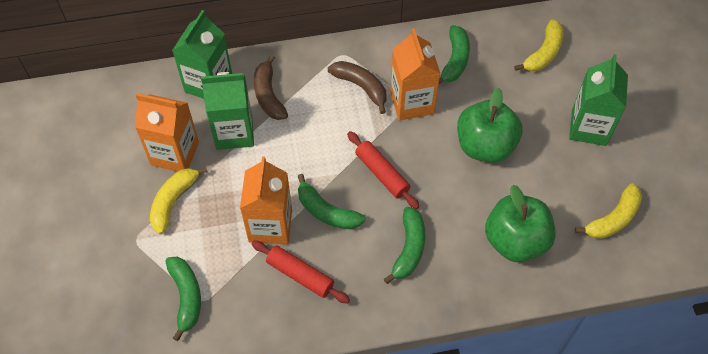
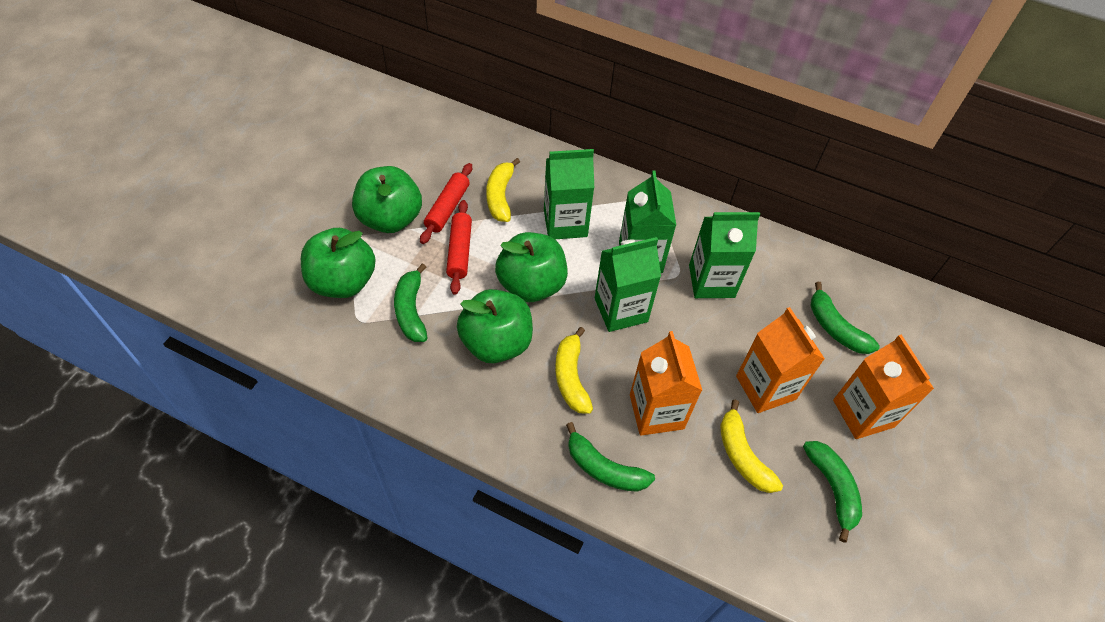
brown banana: [254,55,288,120] [328,61,387,114] = 2 -> none = 0
green apple: [457,88,523,163] [485,185,556,262] = 2 -> [301,228,376,298] [352,166,422,233] [457,289,533,363] [495,232,568,302] = 4
green carton: [172,10,232,99] [201,72,254,150] [569,54,628,146] = 3 -> [544,149,594,239] [595,237,661,332] [619,171,677,273] [689,212,760,298] = 4

